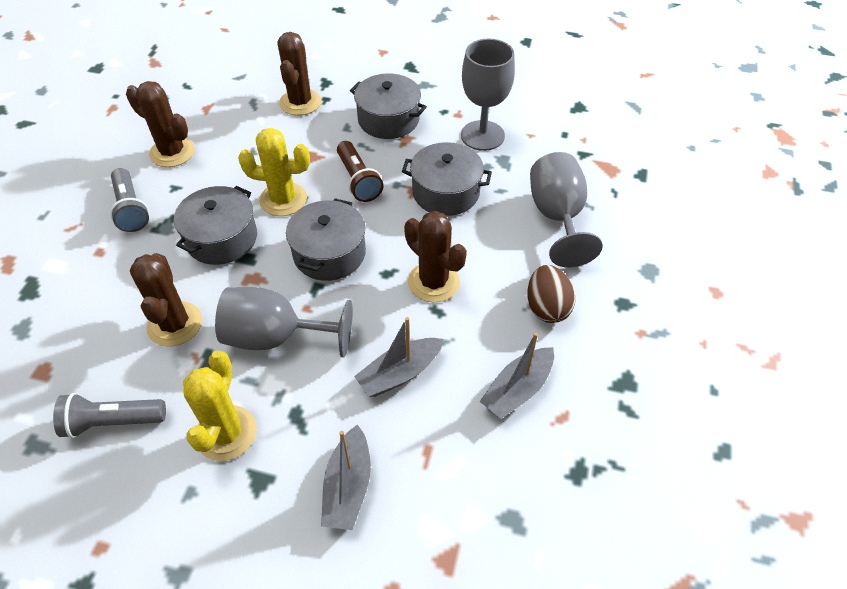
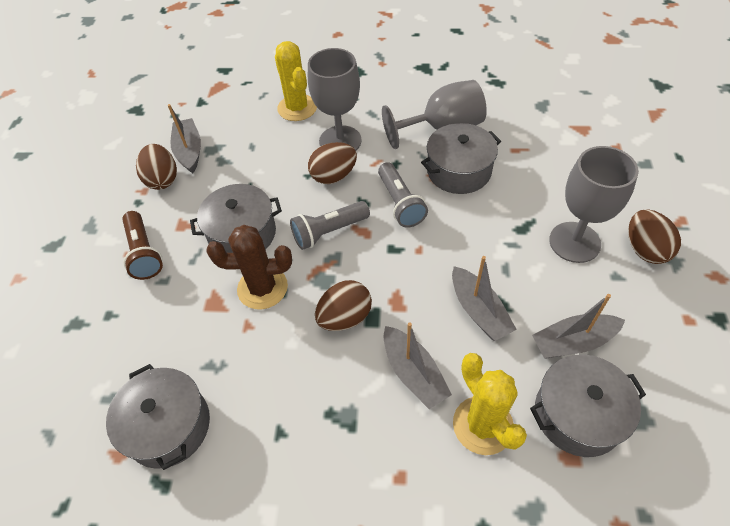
brown cactus: [126,81,195,167] [130,253,202,347] [278,32,321,116] [404,211,467,302] = 4 -> [206,225,292,310] = 1
brown egg: [527,265,575,323] = 1 -> [136,144,177,190] [308,142,357,184] [315,280,372,331] [628,209,681,264] = 4
grey boat: [321,424,371,530] [354,317,443,397] [479,332,554,419] = 3 -> [168,104,201,173] [383,322,452,409] [452,256,517,341] [532,294,625,359] = 4

